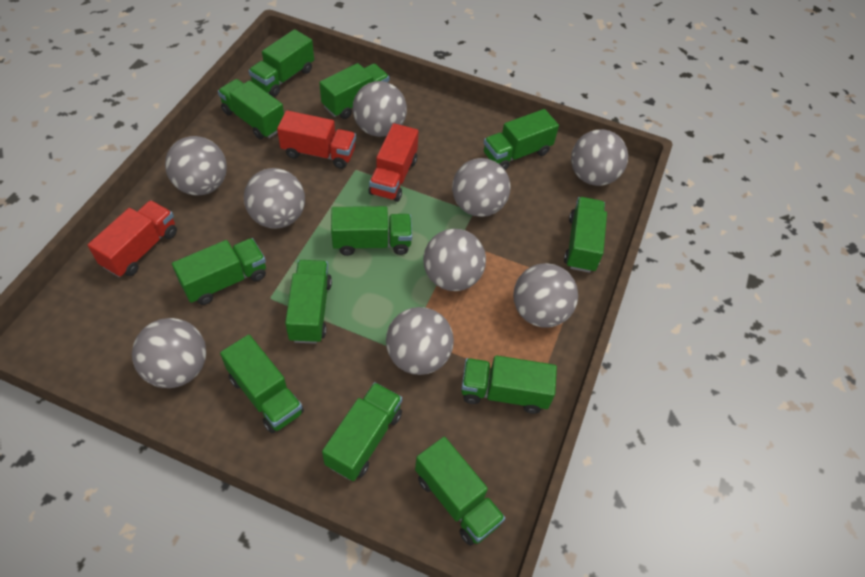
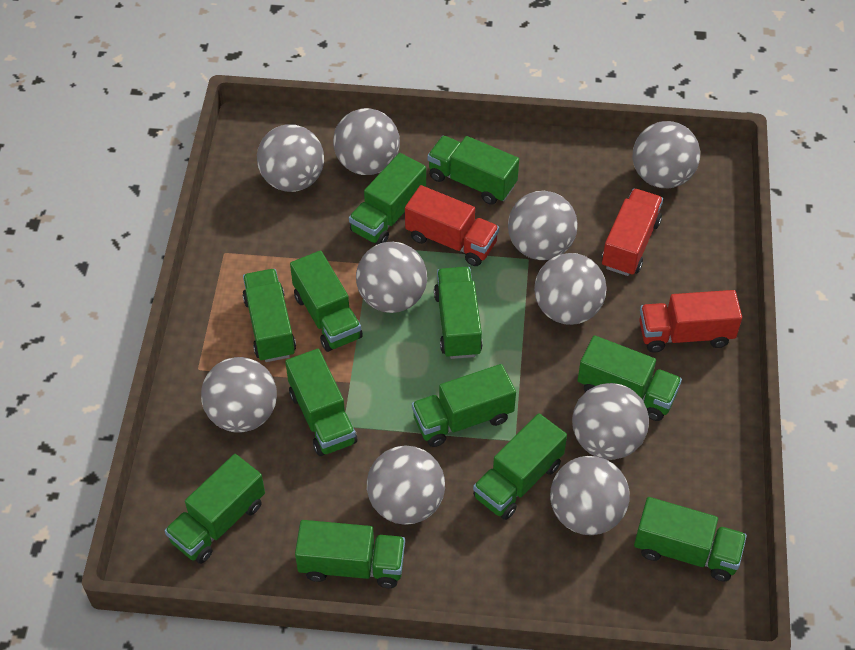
grey ball: [132,318,206,388] [165,136,227,196] [244,168,305,229] [353,81,407,137] [386,307,454,375] [423,229,486,291] [452,158,510,217] [513,263,578,327] [571,129,628,186] = 9 -> [201,357,277,433] [257,125,324,192] [333,108,400,175] [356,242,427,313] [367,445,445,525] [508,191,578,260] [534,253,607,325] [550,456,629,535] [572,383,649,460] [633,121,700,188] = 10

